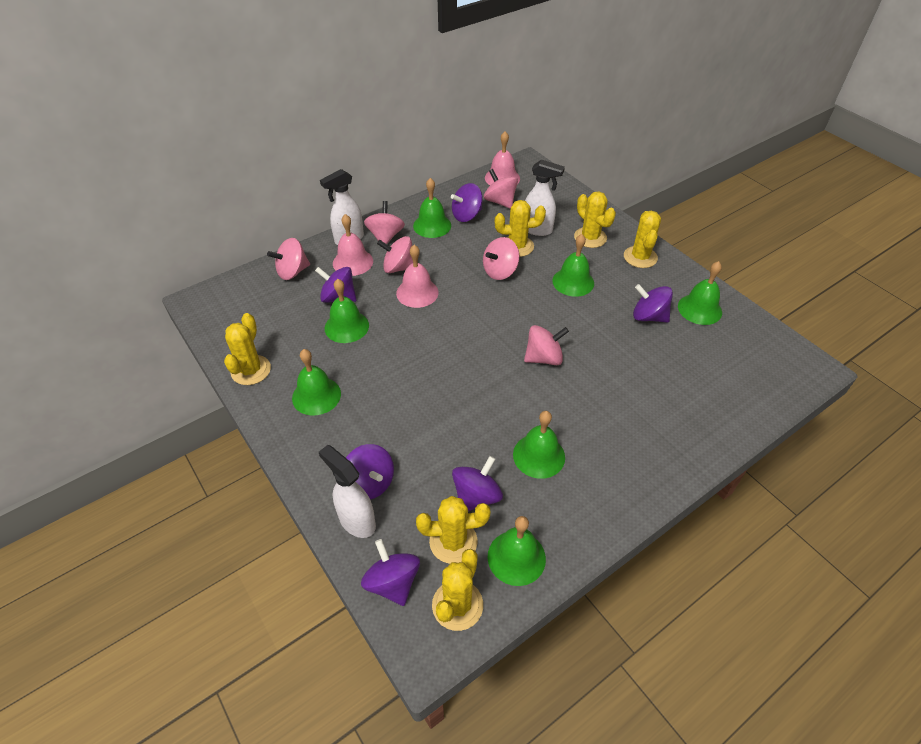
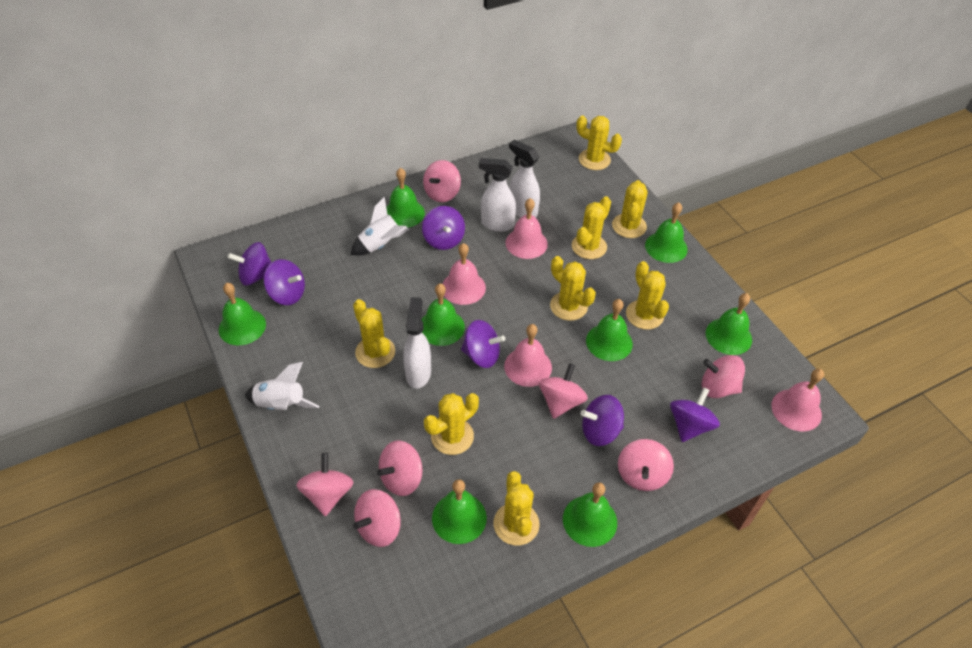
green bell: [292,349,341,416] [325,279,369,343] [413,178,451,238] [488,516,546,586] [513,411,565,479] [552,234,594,297] [678,261,722,325] = 7 -> [219,283,266,345] [386,168,425,228] [421,284,465,346] [432,479,487,544] [563,482,617,547] [586,299,633,361] [645,202,688,263] [706,293,752,355] = 8
pink bell: [333,214,373,276] [396,245,439,308] [485,131,520,185] = 3 -> [442,243,486,305] [504,324,552,387] [506,198,548,259] [771,369,824,432] = 4
pink spinning top: [267,238,310,280] [364,201,405,244] [377,236,413,273] [483,237,519,280] [484,169,518,209] [524,325,569,365] = 6 -> [296,453,353,516] [353,489,401,547] [377,440,422,496] [423,160,461,202] [539,363,588,419] [618,439,674,491] [702,355,745,398] = 7
white rocket: none = 0 -> [245,362,319,410] [351,197,409,256] = 2
yellow cactus: [224,313,271,385] [416,496,491,564] [432,549,483,631] [495,200,546,257] [574,192,616,248] [624,211,661,268] = 6 -> [353,299,395,368] [424,393,479,455] [493,471,540,545] [550,256,596,321] [572,196,611,259] [576,116,622,170] [612,180,648,238] [626,261,669,330] = 8

